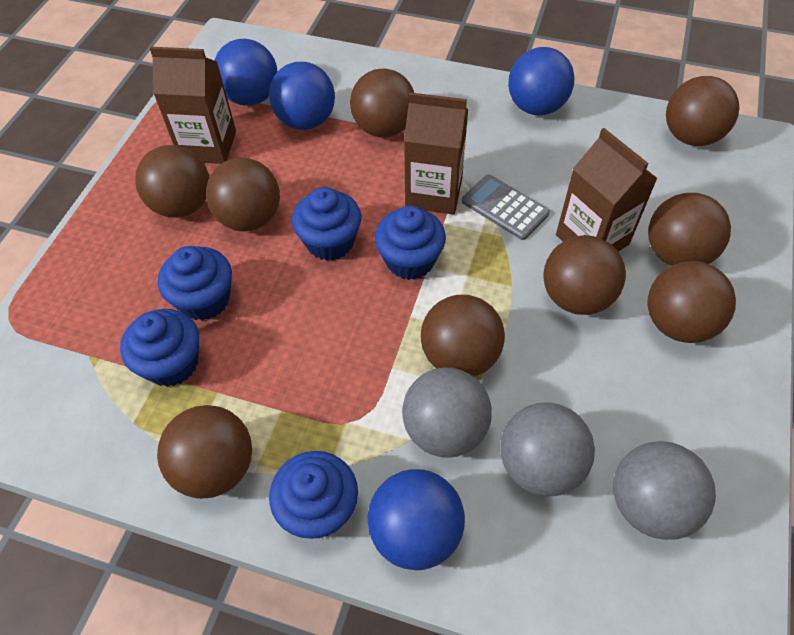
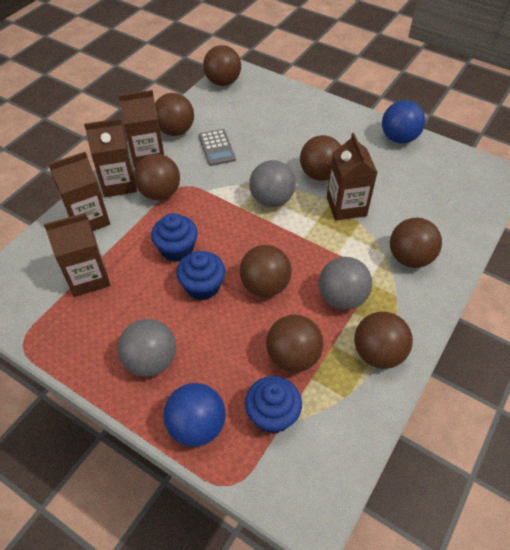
blue ball: [214,39,278,106] [269,62,335,130] [367,469,465,570] [508,47,575,115] = 4 -> [163,383,226,447] [382,100,425,144] = 2
blue cupcake: [120,309,199,387] [158,246,232,320] [269,451,358,539] [292,187,361,261] [375,206,446,280] = 5 -> [151,213,198,262] [176,251,225,301] [245,376,302,433] = 3
brown ball: [135,145,209,218] [157,405,252,499] [206,158,280,231] [350,68,414,137] [421,295,505,377] [544,235,626,315] [647,261,736,343] [648,193,731,266] [666,76,739,146] = 9 -> [134,154,180,200] [155,93,194,136] [203,45,241,86] [239,245,292,297] [266,315,323,372] [300,135,341,181] [354,311,413,369] [390,218,442,268] = 8
brown carton: [150,46,236,164] [404,92,468,215] [556,128,658,251] = 3 -> [44,213,110,297] [48,152,110,231] [84,118,137,197] [118,90,164,168] [327,133,378,221] = 5

